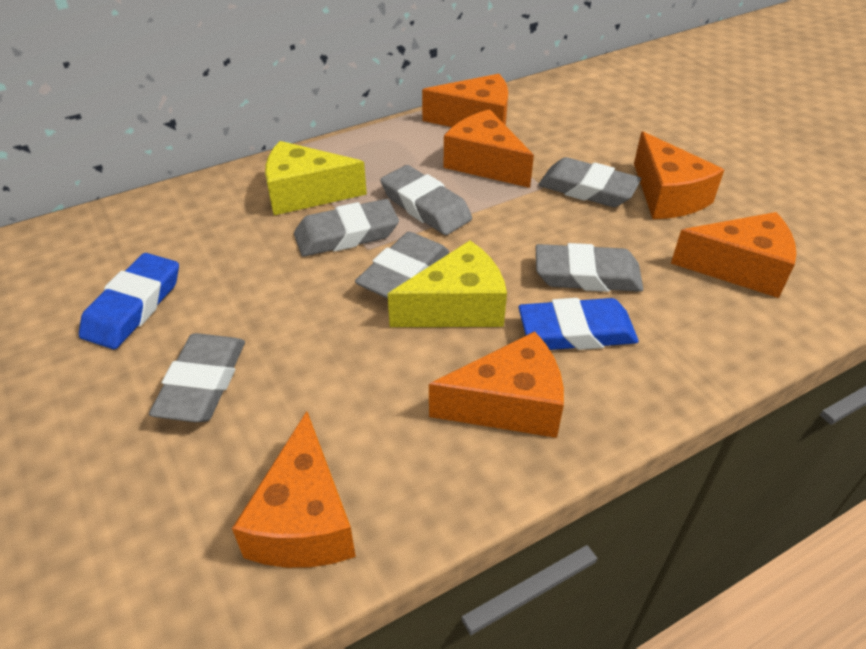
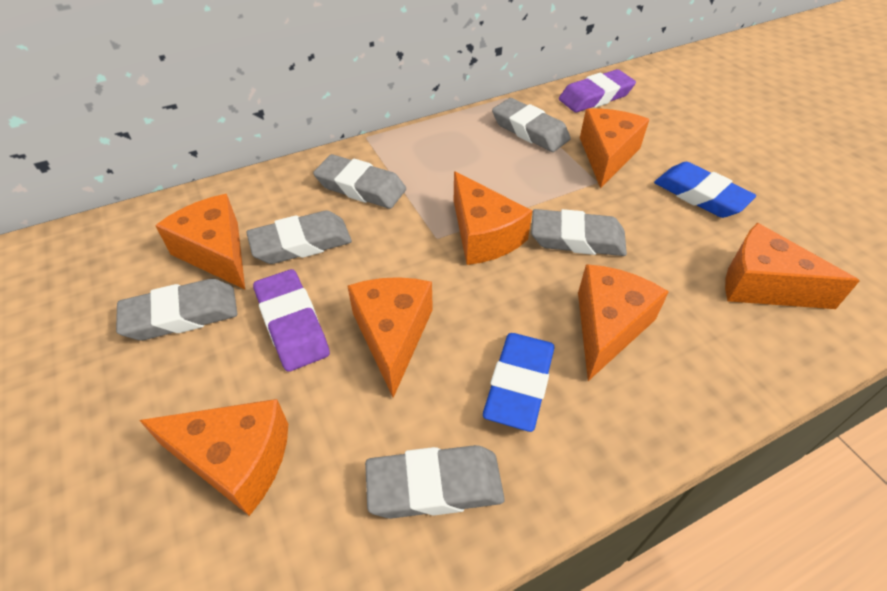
orange cheese: [232,411,356,568] [422,74,508,127] [429,331,564,438] [444,109,534,188] [634,131,724,219] [671,212,796,298] = 6 -> [139,399,288,516] [155,194,245,289] [347,277,433,398] [454,171,533,265] [578,264,669,381] [580,108,650,188] [725,223,860,309] = 7
purple eraser: none = 0 -> [253,269,330,372] [559,69,636,113] = 2
yellow cheese: [265,141,367,215] [388,240,507,327] = 2 -> none = 0

